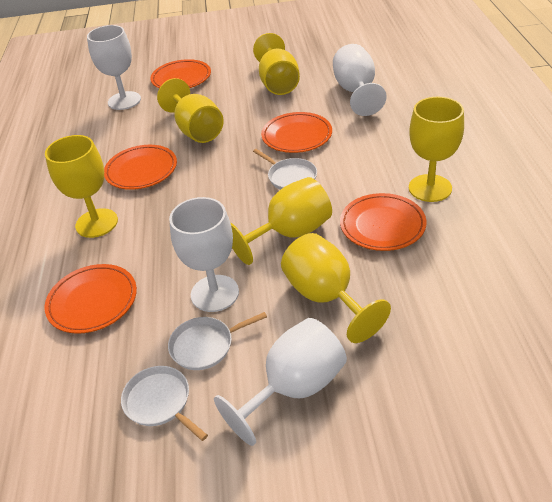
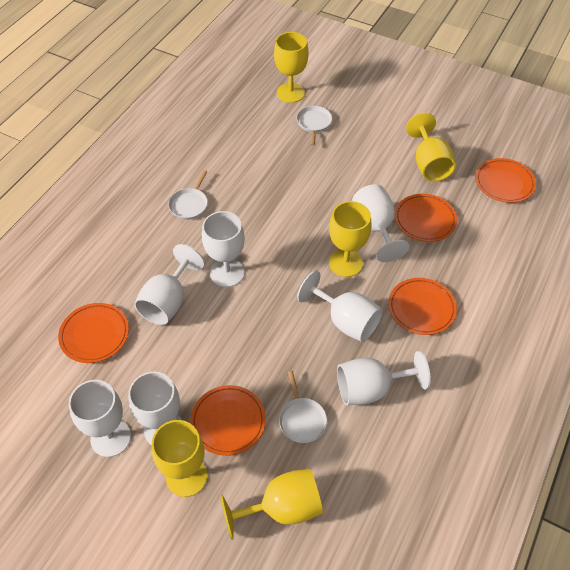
white goblet: [87,25,141,110] [169,197,239,312] [214,318,347,446] [333,44,387,116] = 4 -> [69,380,131,457] [128,372,182,446] [134,244,205,325] [202,211,245,287] [297,270,383,342] [337,351,431,405] [352,184,409,262] = 7
yellow goblet: [45,135,118,238] [157,78,224,143] [231,177,332,265] [253,33,300,95] [281,233,391,343] [409,97,464,202] = 6 -> [152,420,207,497] [221,468,323,540] [274,32,308,103] [329,201,372,277] [406,113,456,182] = 5

